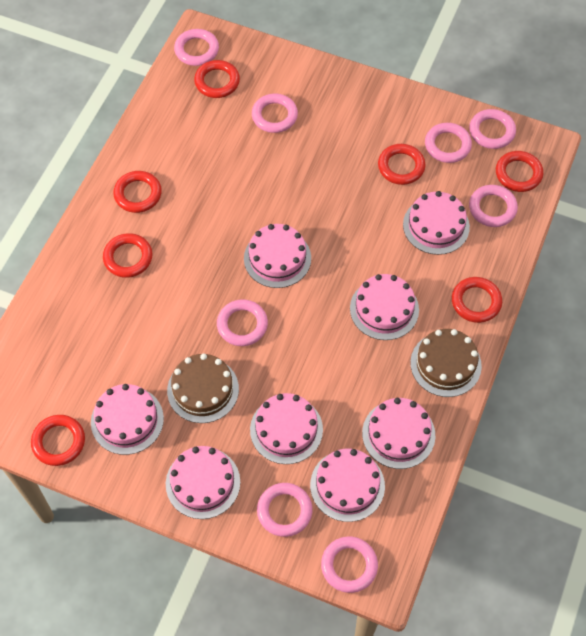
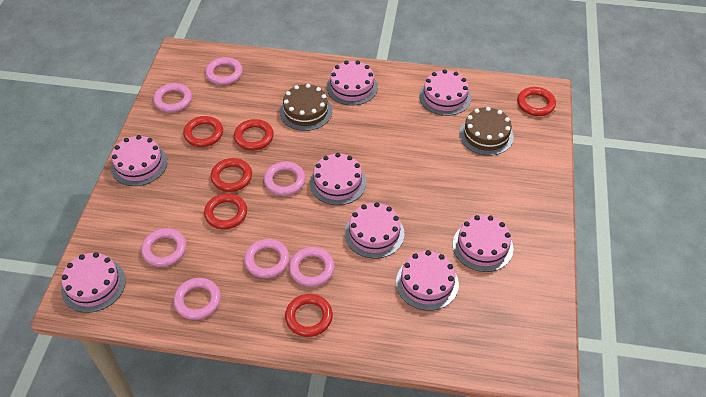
pink ring: [174,29,219,66] [217,300,268,346] [252,94,298,133] [257,483,313,537] [321,537,378,593] [425,123,472,163] [469,109,516,149] [469,185,518,227] = 8 -> [141,228,186,267] [153,83,192,112] [174,278,221,320] [205,57,243,85] [244,239,290,278] [264,162,306,196] [289,247,335,287] = 7
red ring: [31,415,85,466] [103,233,153,278] [113,171,162,213] [194,60,240,98] [378,144,426,185] [452,277,502,323] [496,151,543,192] = 7 -> [183,116,223,147] [204,193,247,229] [211,158,252,192] [234,119,274,151] [285,294,333,337] [517,87,556,116] = 6

